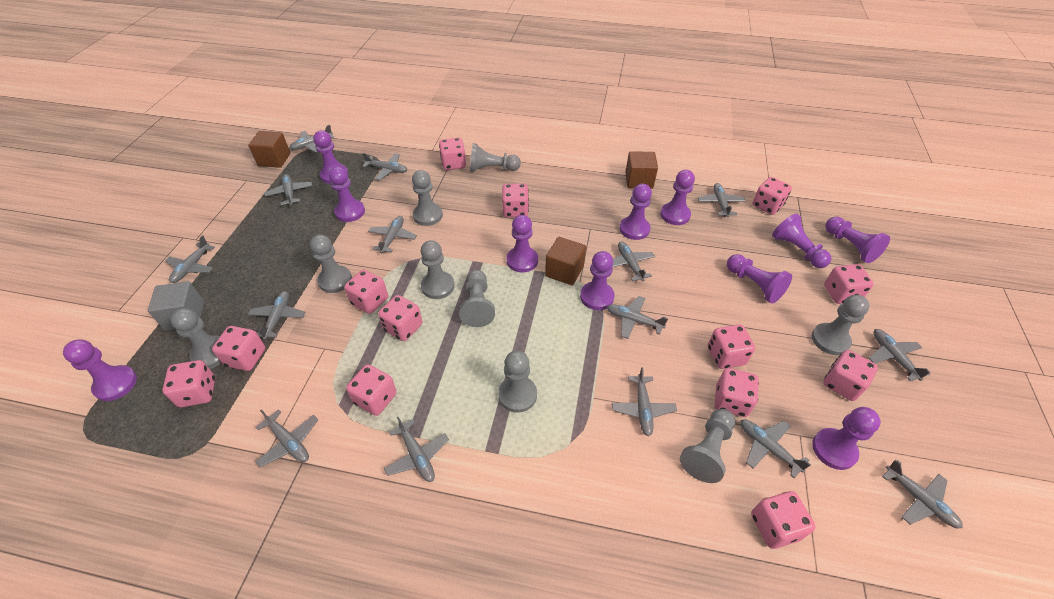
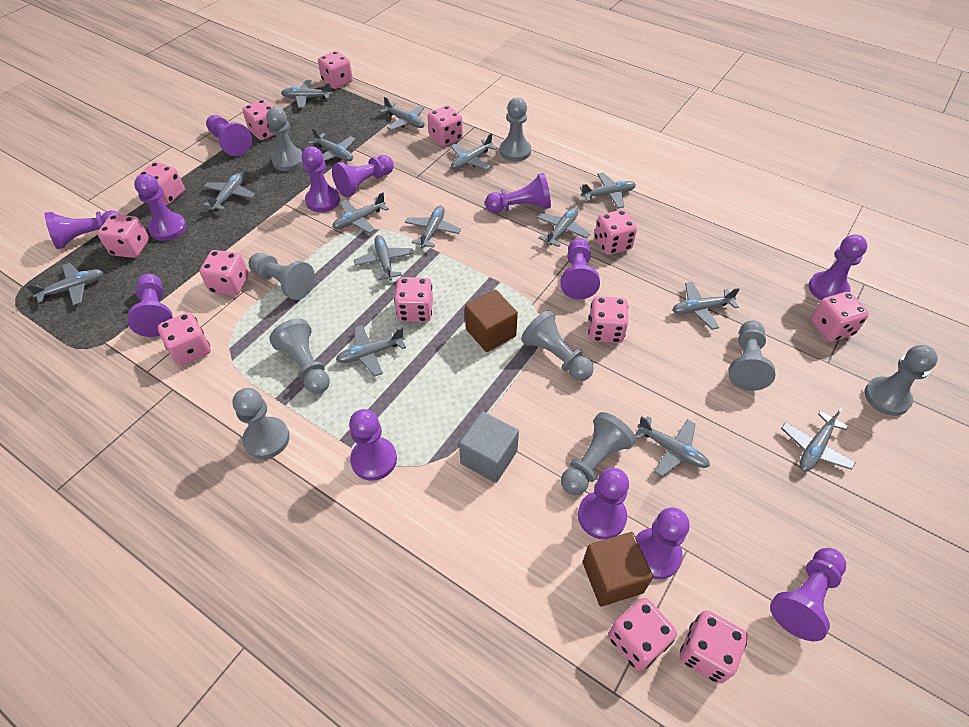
brown cube: [248,131,290,168] [545,237,586,286] [625,151,658,189] = 3 -> [465,289,518,352] [583,532,653,606] = 2
purple pawn: [63,340,137,401] [313,130,348,184] [329,167,365,222] [506,215,538,273] [580,251,614,310] [620,184,652,240] [660,170,695,225] [727,254,792,303] [772,213,831,268] [812,407,881,470] [825,216,890,263] = 11 -> [45,210,121,249] [127,274,173,337] [134,174,187,241] [206,115,252,156] [302,146,340,212] [332,155,394,197] [349,409,397,481] [485,173,551,213] [561,238,600,299] [578,468,629,540] [636,507,690,579] [770,548,846,641] [808,235,868,300] = 13

